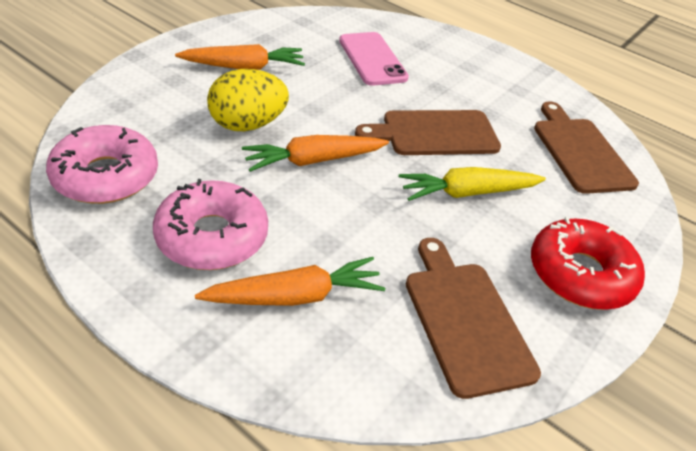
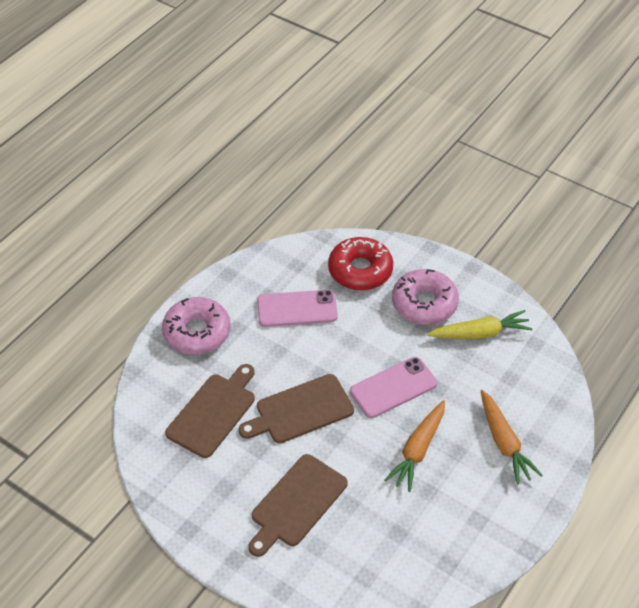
orange carrot: [175,44,305,70] [195,257,385,306] [242,135,389,172] = 3 -> [384,400,445,492] [481,390,543,485] = 2
pink phone: [339,32,409,86] = 1 -> [257,290,338,327] [350,357,437,418] = 2
yellow egg: [207,69,289,131] = 1 -> none = 0

